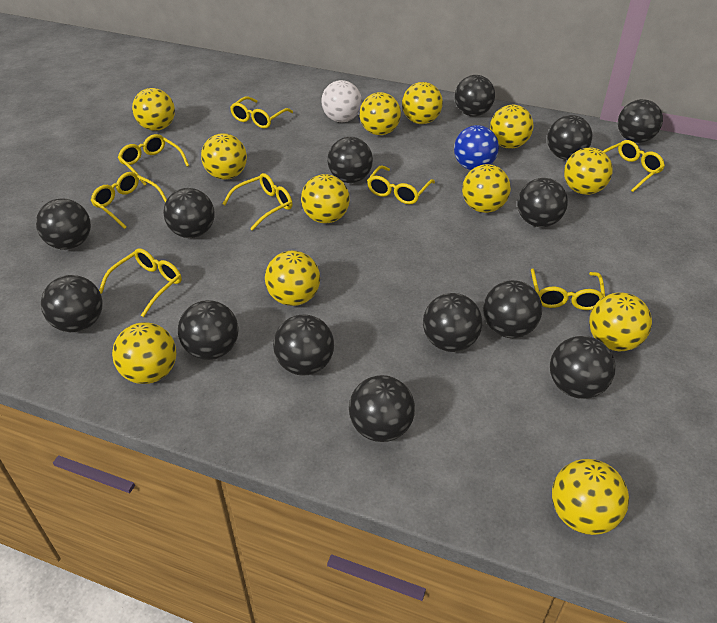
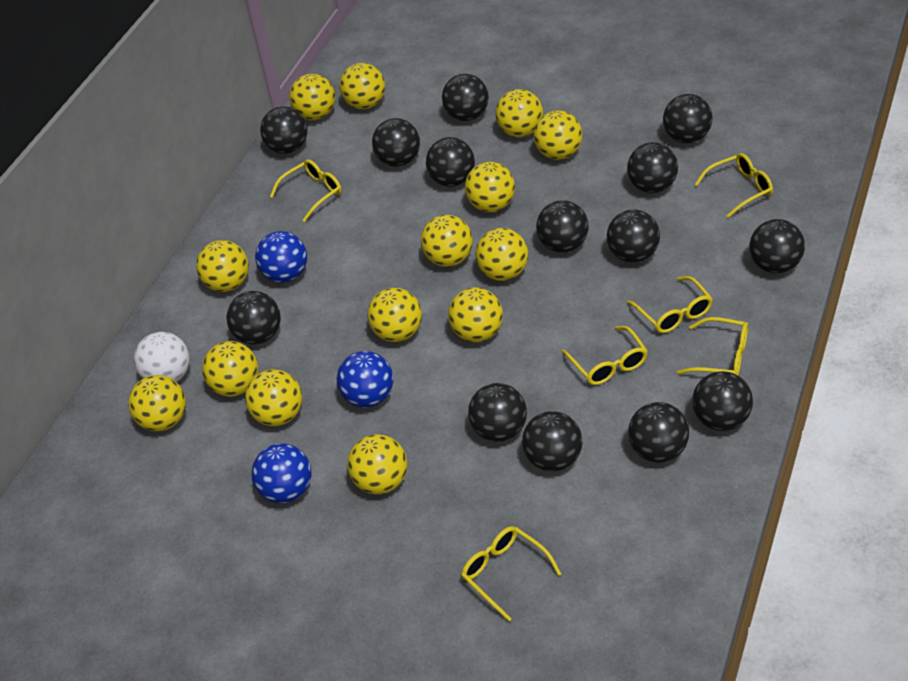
blue ball: [454,125,499,170] = 1 -> [251,444,312,503] [255,231,307,283] [337,351,393,408] = 3
yellow ball: [112,322,176,384] [132,88,175,131] [201,133,247,180] [265,251,320,306] [301,174,350,223] [359,92,401,135] [402,82,443,124] [462,164,511,213] [490,105,534,149] [552,459,629,535] [564,148,613,195] [589,292,652,351] = 12 -> [128,375,186,431] [196,240,249,292] [202,341,258,397] [245,369,302,426] [289,74,335,120] [339,63,385,109] [347,434,407,495] [367,288,422,342] [421,215,473,267] [448,287,503,342] [465,162,515,212] [475,228,528,281] [495,89,543,137] [534,111,582,160] = 14
yellow glasses: [91,172,167,229] [99,248,182,317] [118,134,189,185] [223,173,293,231] [230,97,293,129] [367,165,435,204] [531,268,605,310] [603,140,665,192] = 8 -> [270,159,342,222] [461,526,561,621] [561,326,648,385] [627,276,713,333] [677,317,748,375] [694,153,773,218] = 6

